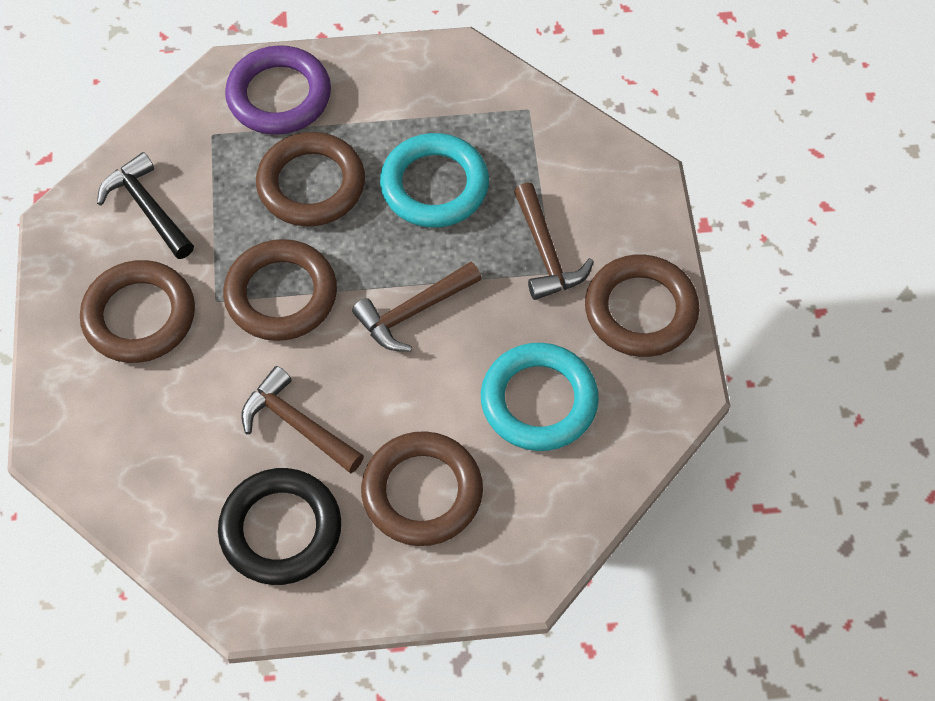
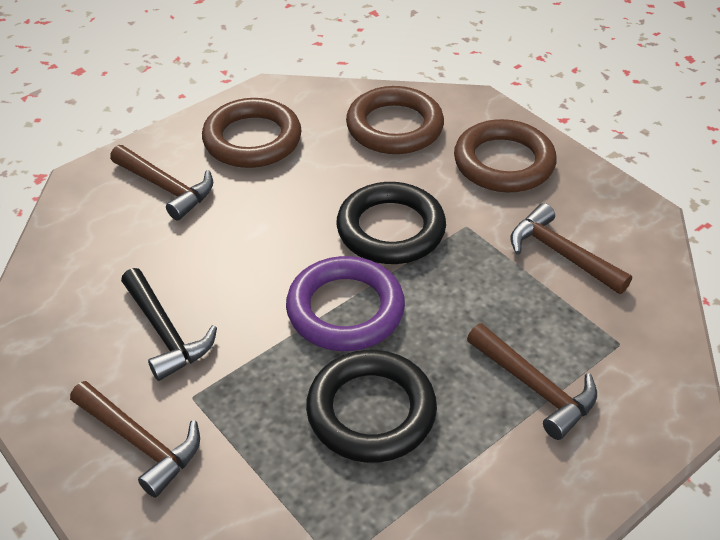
black ring: [218,468,341,585] = 1 -> [306,350,437,463] [336,182,446,264] = 2
brown hammer: [241,366,364,473] [352,262,482,351] [514,183,594,300] = 3 -> [70,381,200,498] [110,145,213,221] [467,323,597,440] [511,203,632,294] = 4
brown ring: [80,260,195,363] [223,239,337,341] [256,132,365,226] [361,431,483,546] [585,254,699,357] = 5 -> [202,98,302,168] [346,86,444,154] [454,119,557,192] = 3
turquoise ring: [380,133,489,228] [481,343,599,451] = 2 -> none = 0

